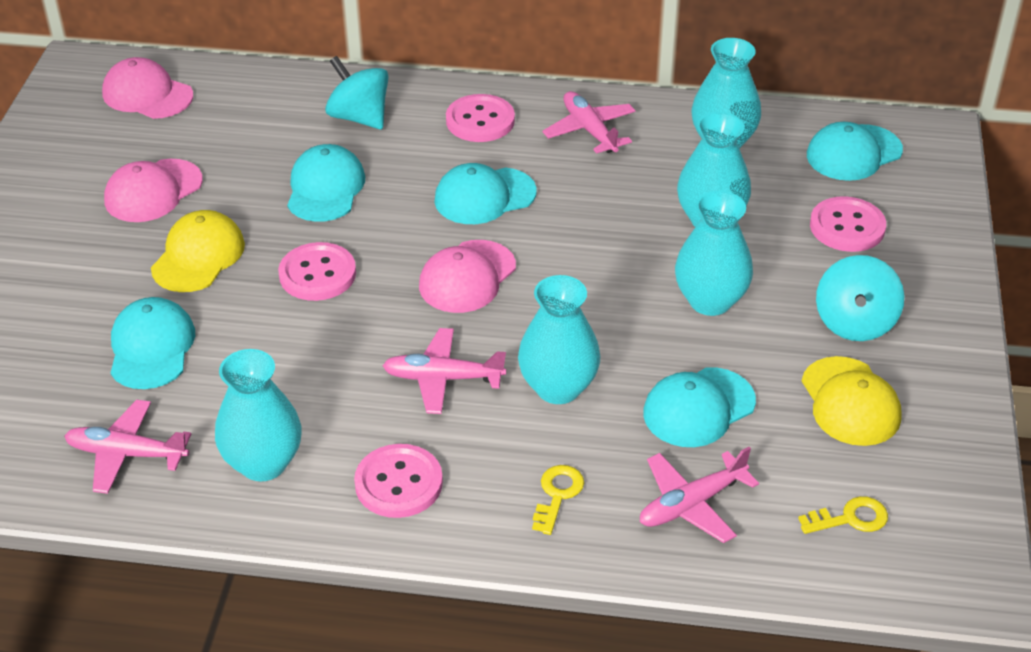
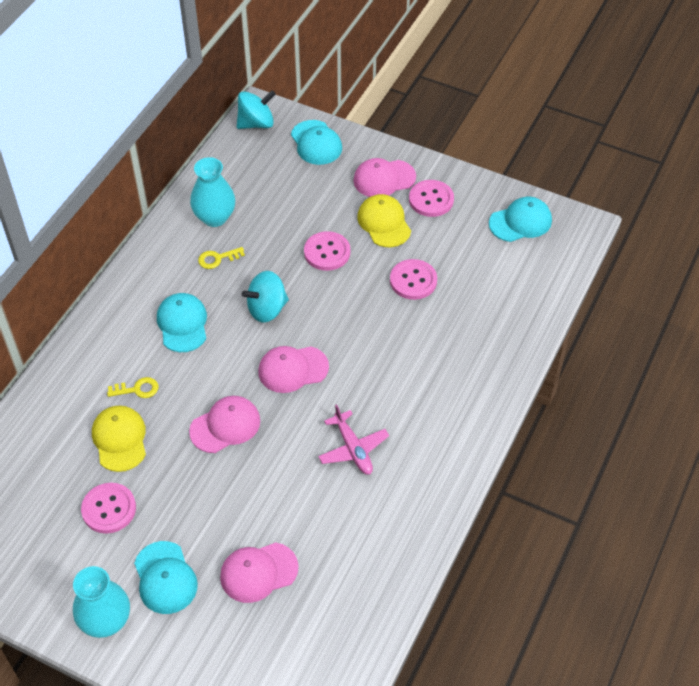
pink cap: [102,57,193,119] [104,159,203,222] [419,240,516,313] = 3 -> [189,396,260,453] [220,542,299,603] [258,346,329,393] [354,158,416,197] = 4
pink plane: [64,400,191,494] [382,328,506,414] [542,91,636,154] [640,447,759,543] = 4 -> [318,404,389,475] = 1
turquoise cap: [111,297,195,389] [287,144,365,222] [434,163,537,224] [643,367,756,447] [807,122,903,181] = 5 -> [134,541,198,614] [157,293,207,352] [291,120,342,165] [489,197,552,242] = 4
turquoise vase: [215,349,302,481] [518,275,600,404] [675,191,753,316] [677,112,751,227] [691,38,761,149] = 5 -> [73,566,130,638] [190,157,235,227] = 2

